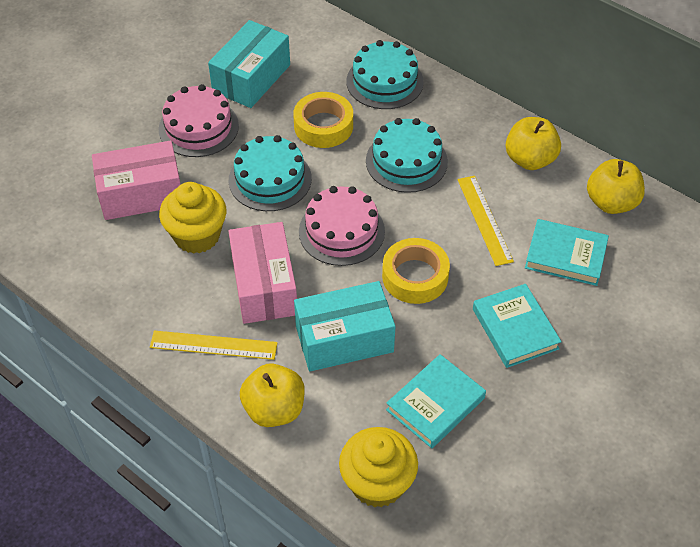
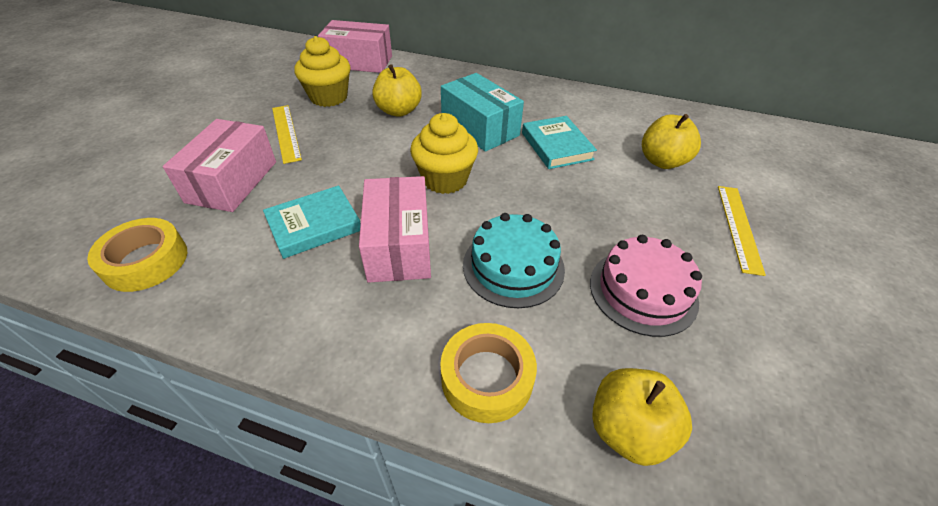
pink box: [92,141,181,220] [229,222,297,324] = 2 -> [163,119,276,212] [318,20,392,73] [359,176,431,283] = 3
pink cake: [158,84,239,157] [299,186,385,266] = 2 -> [590,235,702,337] = 1
turquoise book: [386,354,486,448] [473,284,562,368] [525,219,609,286] = 3 -> [263,186,361,259] [522,116,597,169] = 2
turquoise box: [208,20,290,108] [294,281,395,371] = 2 -> [441,73,524,152] = 1
turquoise cake: [229,135,312,211] [346,40,424,109] [366,118,448,193] = 3 -> [463,213,565,308] = 1

